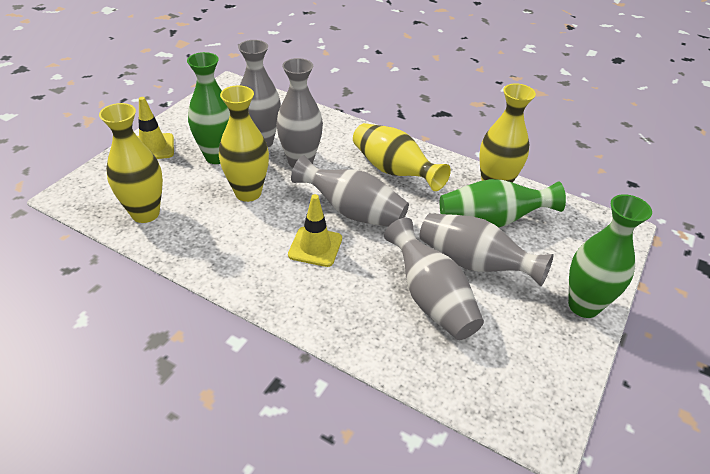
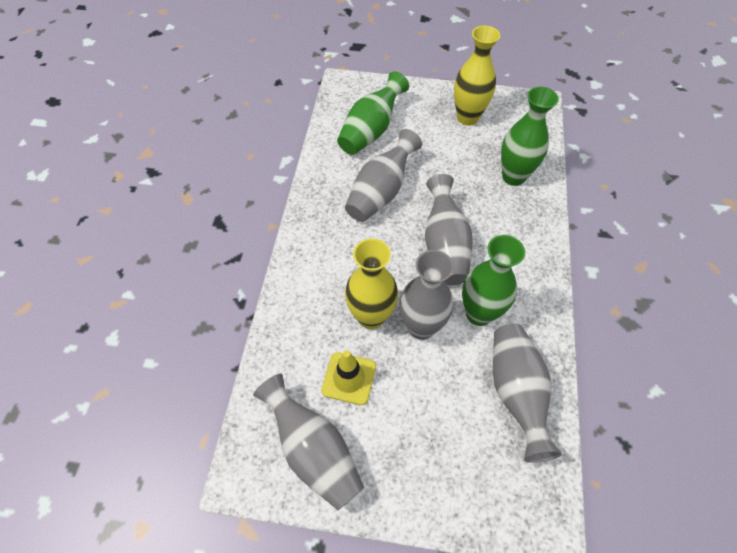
yellow traffic cone: [137,97,174,159] [288,194,342,267] = 2 -> [321,350,376,405] = 1
yellow vase: [99,103,163,223] [219,85,269,202] [353,123,451,191] [479,83,536,183] = 4 -> [345,239,398,329] [454,25,500,126] = 2

